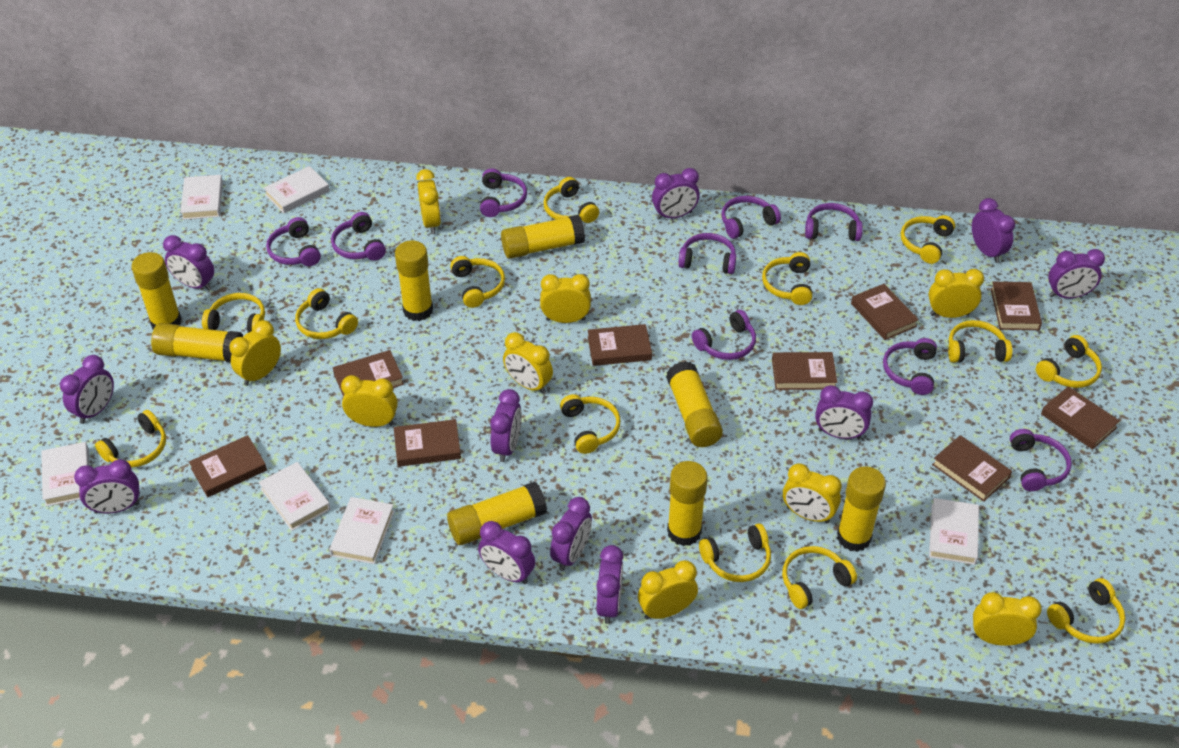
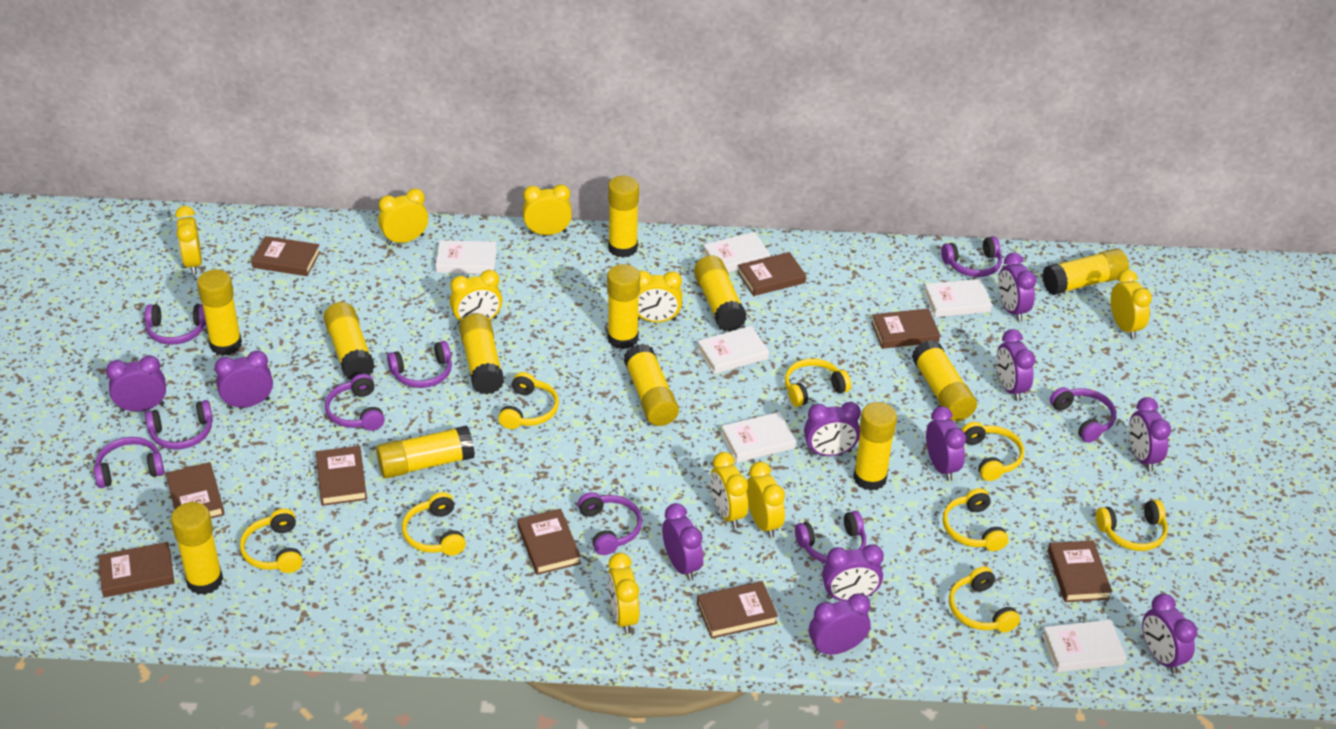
yellow glue stick: [131,252,182,330] [151,323,243,362] [395,240,433,321] [447,481,547,545] [501,215,585,259] [666,361,723,447] [667,461,708,546] [837,466,886,552] = 8 -> [171,502,223,595] [197,270,242,356] [323,302,375,380] [376,426,475,478] [459,313,504,394] [607,264,640,349] [608,176,639,258] [624,344,679,426] [694,255,747,332] [853,402,897,491] [912,340,977,421] [1042,248,1129,295] = 12
yellow headphones: [95,410,166,468] [202,293,265,333] [295,288,358,339] [450,256,505,308] [544,177,599,223] [560,394,621,454] [699,524,771,582] [762,252,812,305] [782,546,857,609] [901,215,955,264] [948,320,1012,363] [1036,335,1102,388] [1047,578,1126,644] = 13 -> [240,508,303,573] [402,492,466,555] [498,372,559,429] [785,359,851,407] [942,488,1008,551] [949,566,1020,633] [962,422,1024,481] [1096,500,1168,551] = 8

